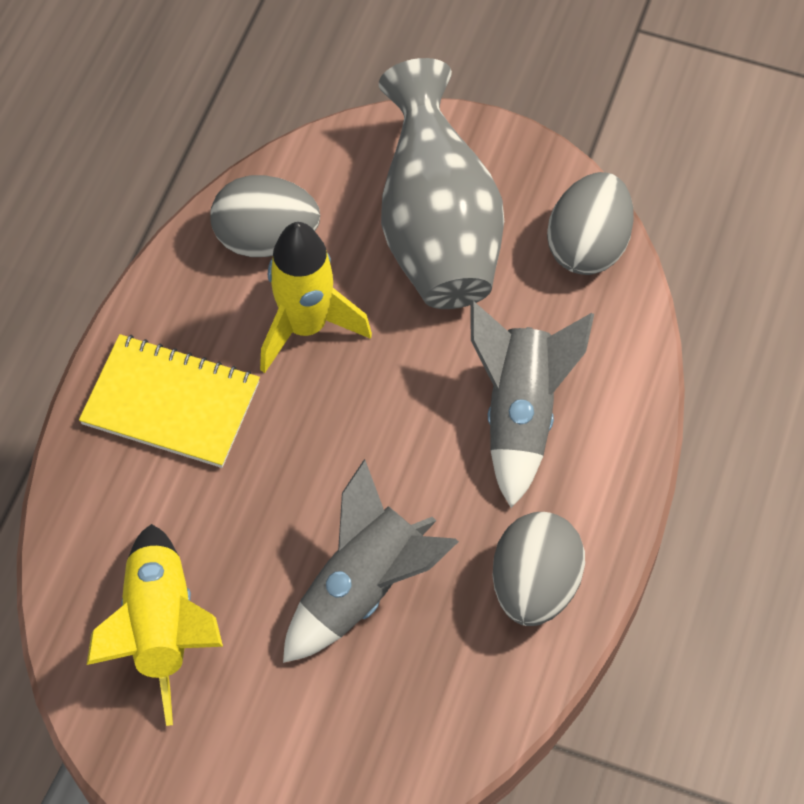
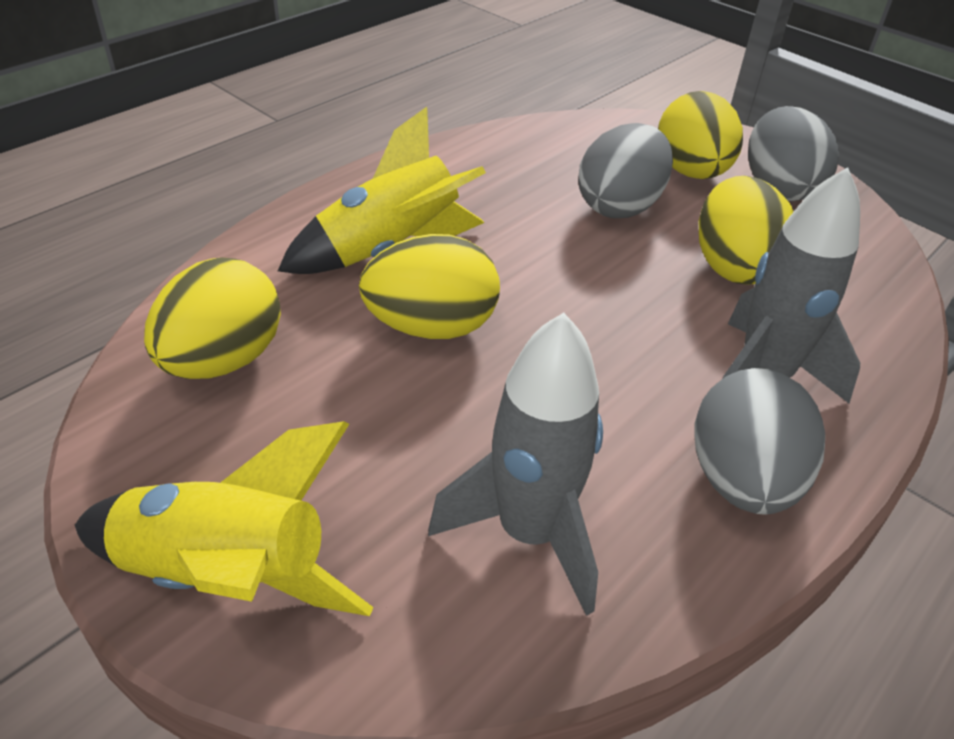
grey vase: [379,58,504,309] = 1 -> none = 0
yellow egg: none = 0 -> [144,257,281,379] [359,234,500,339] [658,91,743,179] [699,176,794,285] = 4
yellow notebook: [79,334,260,468] = 1 -> none = 0

